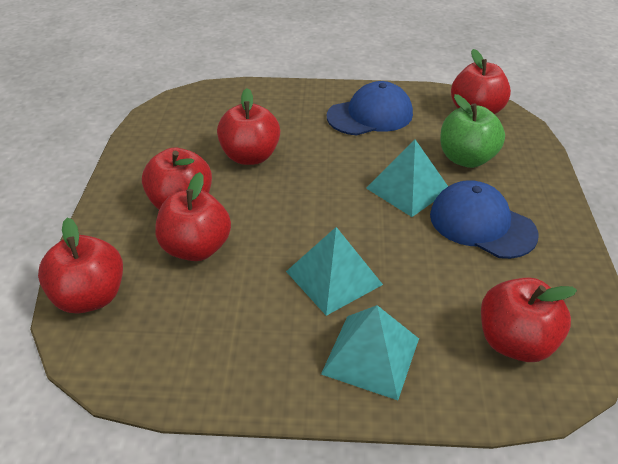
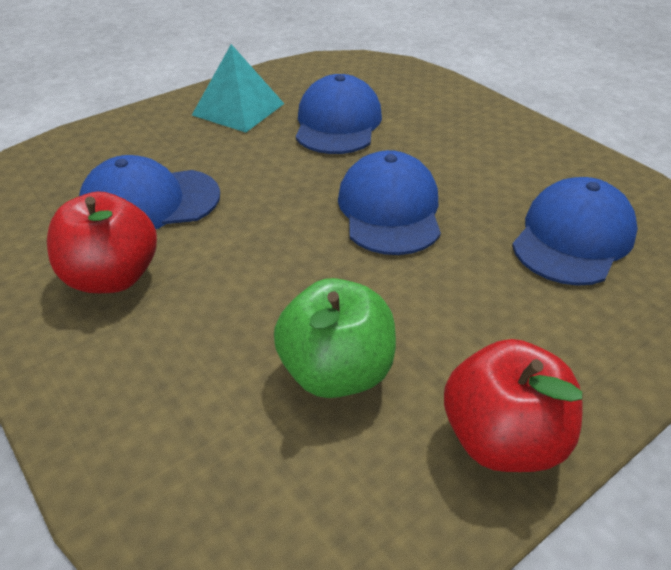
blue cap: [327,81,413,136] [430,180,539,259] = 2 -> [79,155,220,229] [296,74,382,154] [338,150,441,255] [512,177,638,286] = 4
red apple: [38,218,123,313] [142,148,212,210] [155,172,231,261] [217,88,280,165] [451,49,511,114] [481,277,577,362] = 6 -> [47,191,157,293] [444,339,583,472] = 2
turquoise pyramid: [286,227,383,316] [321,305,419,400] [366,139,448,217] = 3 -> [192,44,284,133] = 1

